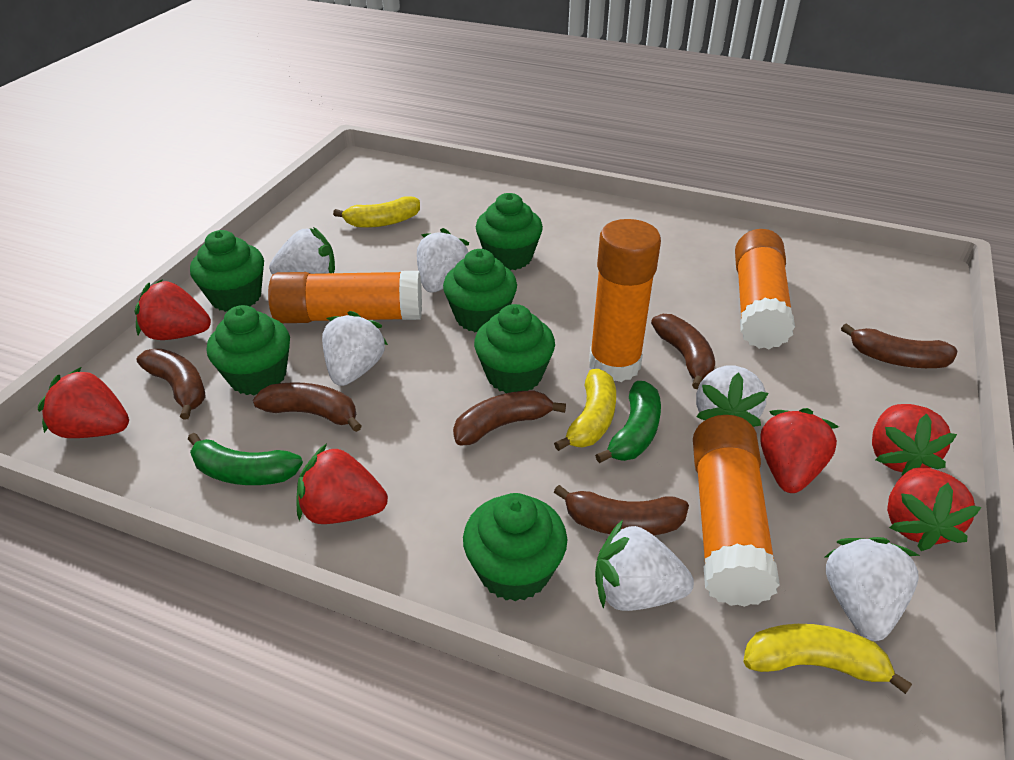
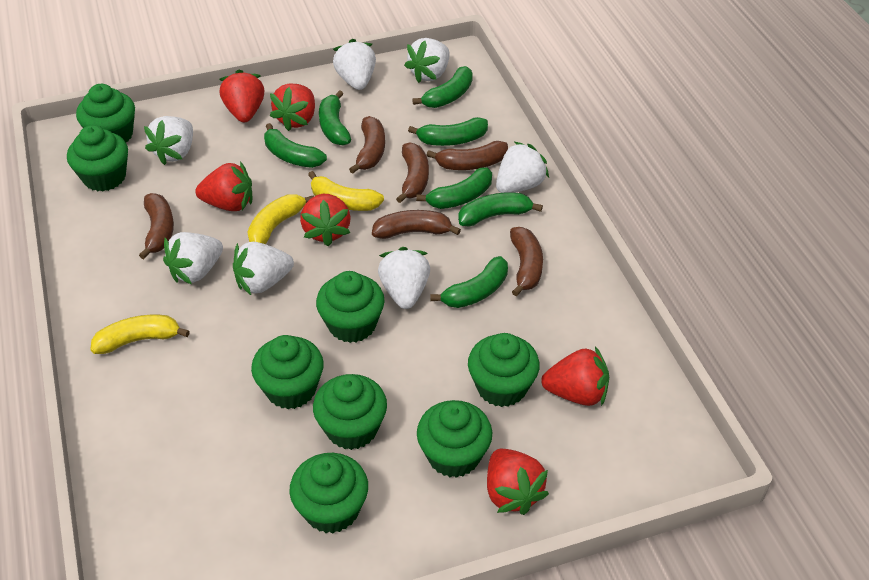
green banana: [188,433,303,485] [595,381,661,463] = 2 -> [264,123,327,168] [319,90,351,146] [408,117,488,146] [412,66,473,108] [416,167,492,209] [430,256,508,308] [458,192,543,227] = 7
green cupcake: [190,230,264,312] [207,305,290,395] [443,249,517,332] [463,493,567,602] [474,304,555,393] [476,193,543,270] = 6 -> [67,125,128,192] [76,84,135,142] [251,335,324,409] [289,453,368,533] [313,374,387,450] [316,271,385,343] [417,400,492,478] [468,333,540,407] = 8
orange glue stick: [268,271,422,323] [589,219,661,382] [693,415,780,607] [735,229,795,349] = 4 -> none = 0
white strawberry: [269,227,335,275] [322,311,388,386] [417,228,469,293] [595,520,694,611] [696,365,768,427] [825,537,920,641] = 6 -> [144,116,193,165] [163,232,223,284] [233,242,294,295] [333,39,376,90] [378,247,430,309] [404,38,450,83] [496,142,549,193] = 7

